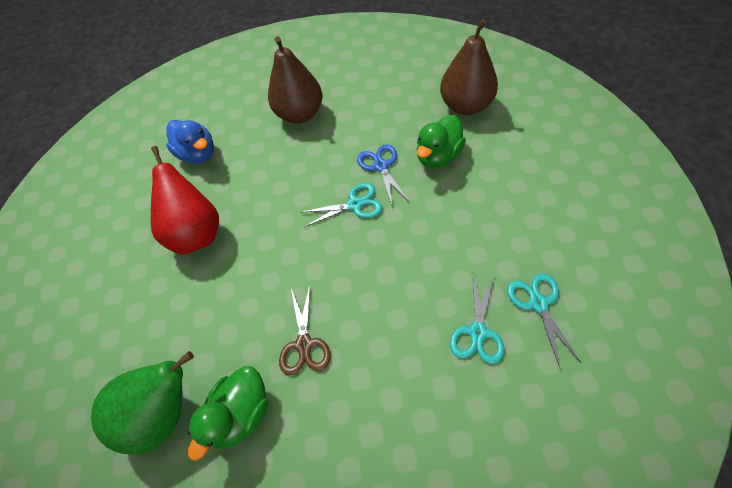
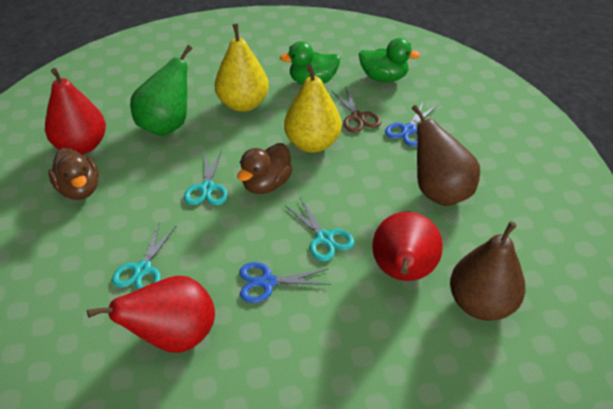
blue duck: [166,120,214,164] = 1 -> none = 0
blue scissors: [357,144,409,205] = 1 -> [240,262,331,303] [385,102,438,146] = 2
brown duck: none = 0 -> [48,147,99,200] [237,143,293,194] = 2
red pear: [151,146,219,255] = 1 -> [45,68,106,154] [87,276,215,353] [372,211,443,281] = 3
yellow pear: none = 0 -> [215,24,269,112] [284,64,342,153] = 2

